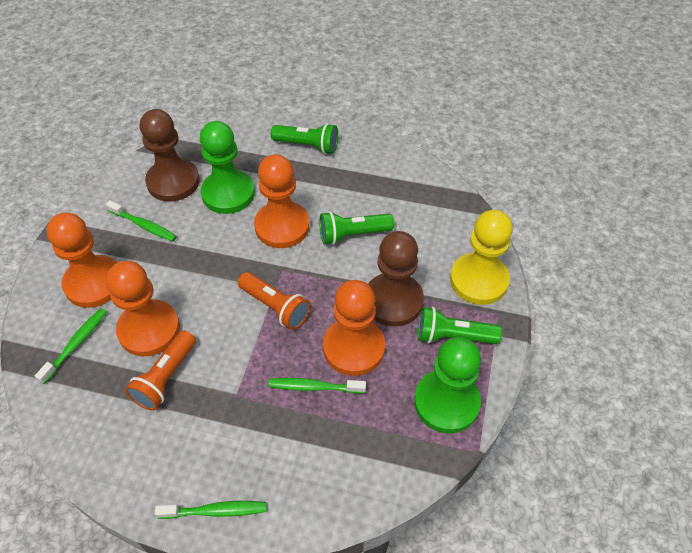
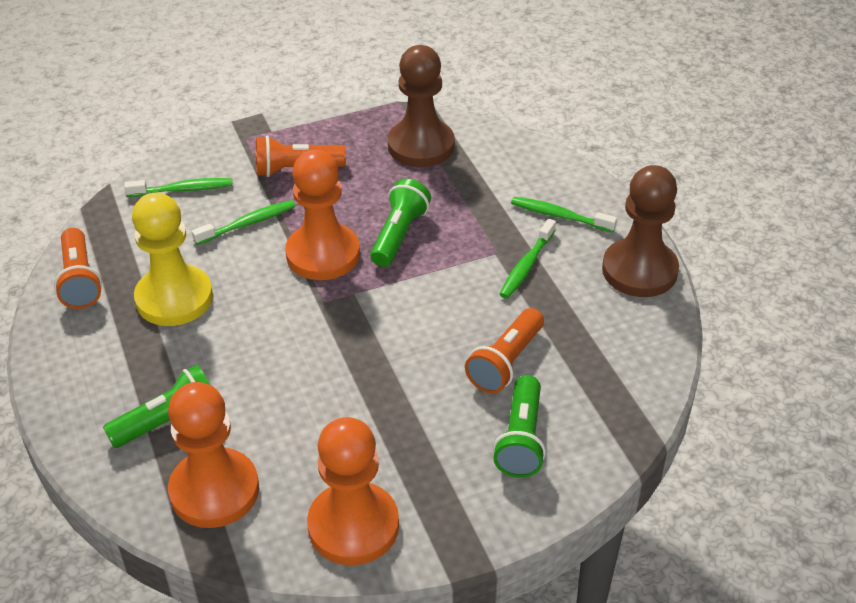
green pawn: [200,121,255,214] [414,337,481,433] = 2 -> none = 0
orange flashlight: [125,331,196,411] [238,272,311,330] = 2 -> [54,228,102,309] [256,135,346,177] [465,308,544,393] = 3
orange pawn: [47,213,117,308] [106,261,180,357] [254,154,310,248] [323,280,385,376] = 4 -> [168,382,259,528] [285,150,360,280] [307,417,399,565] = 3

